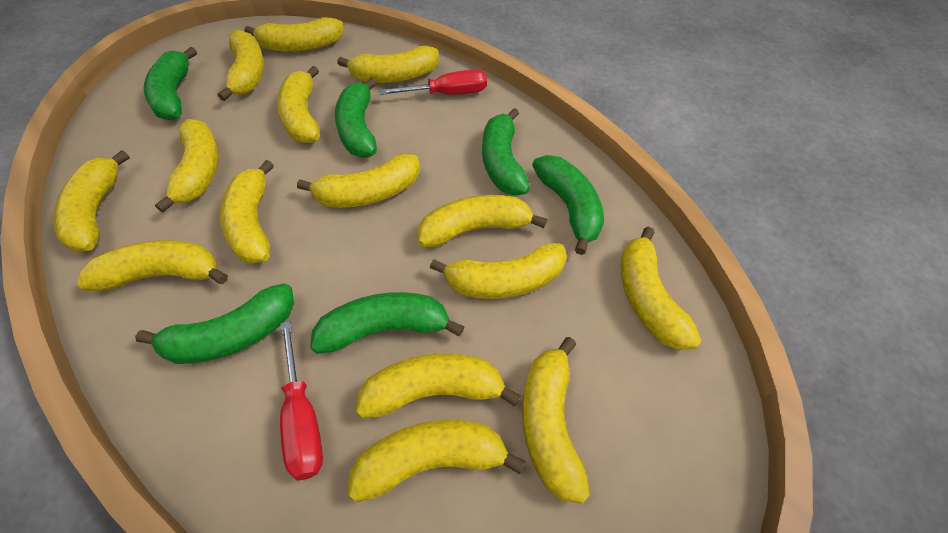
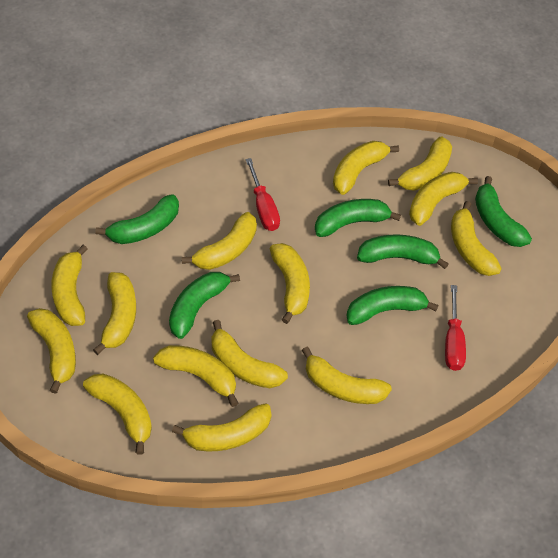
yellow banana: [53,150,130,252] [77,240,228,291] [155,119,219,213] [218,30,265,101] [220,160,274,264] [245,17,344,52] [277,66,320,143] [297,154,420,208] [337,46,439,83] [348,420,525,502] [356,353,521,419] [418,195,547,247] [430,243,567,299] [522,337,590,504] [621,227,701,350] = 15 -> [27,308,76,394] [51,245,88,326] [83,374,152,455] [93,272,136,355] [153,345,238,407] [172,403,272,451] [182,212,257,270] [211,320,288,388] [270,243,310,324] [301,347,392,404] [333,141,399,195] [388,136,452,191] [409,172,478,226] [451,201,502,276] = 14

